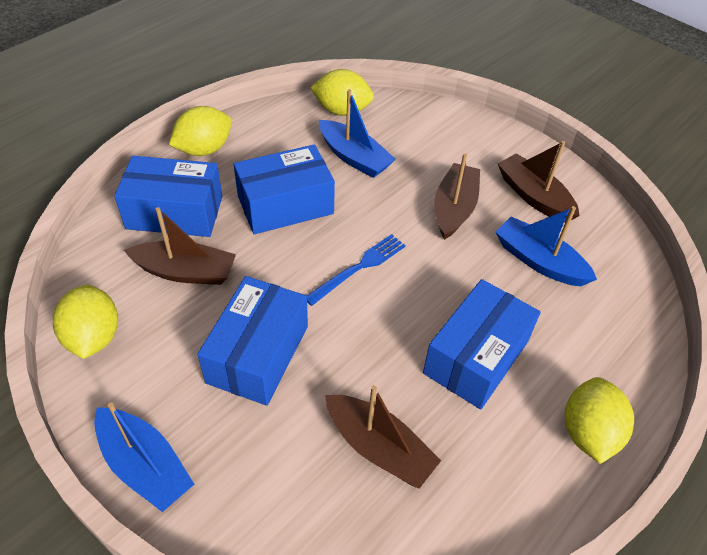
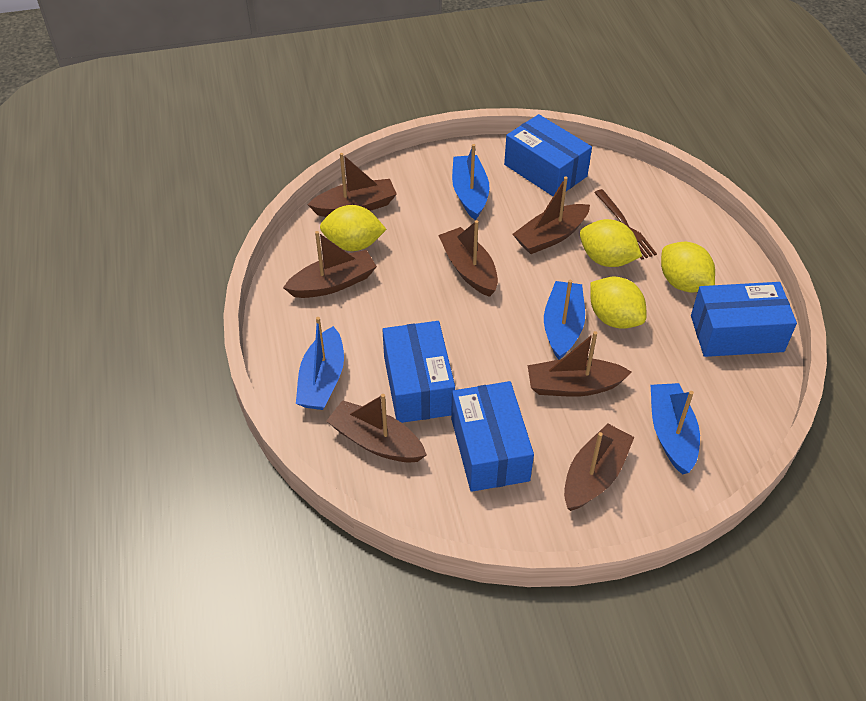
blue boat: [94,403,194,512] [319,89,396,178] [495,206,597,286] = 3 -> [296,317,344,410] [452,144,489,220] [544,280,585,360] [651,383,700,475] = 4
blue fork: [307,234,406,306] = 1 -> none = 0
brown boat: [124,207,236,285] [325,385,441,489] [434,153,480,240] [497,141,580,222] = 4 -> [283,231,377,298] [308,153,397,217] [327,394,427,463] [438,220,498,297] [513,177,590,254] [528,331,632,397] [564,423,634,511] = 7
brown fork: none = 0 -> [594,189,657,260] = 1

